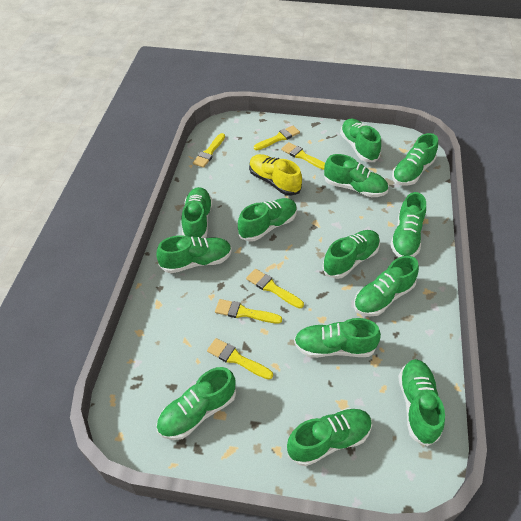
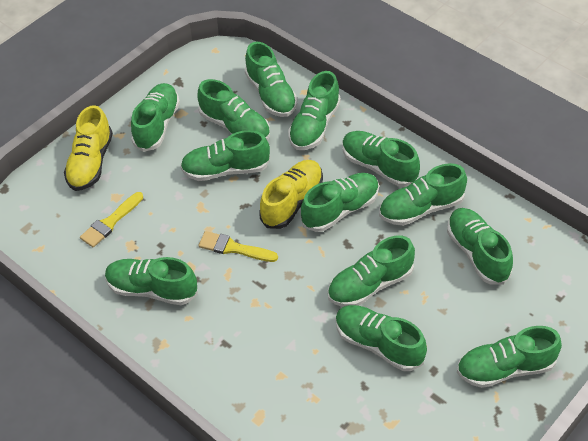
yellow brush: [193,133,225,168] [207,338,273,379] [215,299,282,324] [246,269,304,309] [254,126,300,150] [281,142,325,170] = 6 -> [80,192,143,248] [198,231,278,262] = 2
yellow shoe: [249,154,302,196] = 1 -> [64,105,113,191] [259,160,323,229] = 2

